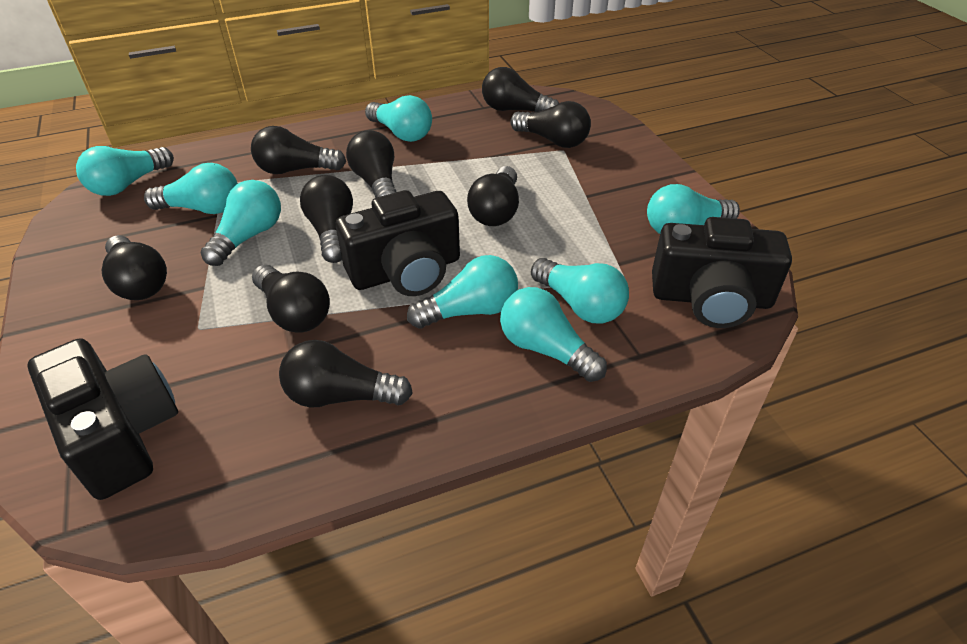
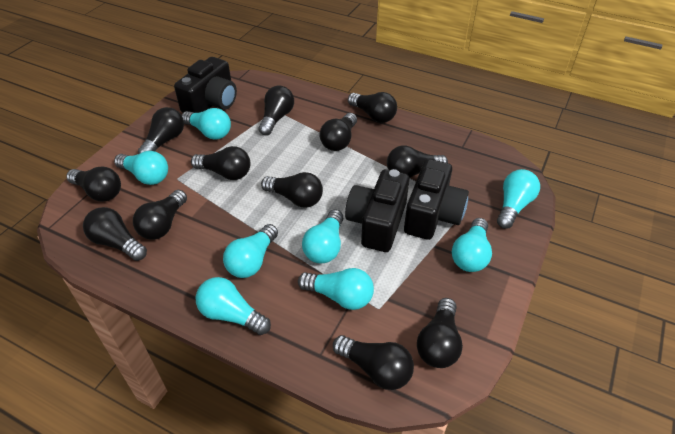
black light bulb: [102,235,167,300] [251,126,346,174] [252,264,330,333] [279,340,413,408] [300,175,353,263] [346,130,396,198] [467,166,519,226] [482,67,559,112] [510,101,591,148] = 9 -> [66,166,121,202] [83,207,147,261] [133,190,187,239] [138,107,184,154] [191,146,250,180] [259,85,294,135] [261,172,323,208] [320,113,357,151] [333,335,414,390] [348,92,397,123] [387,145,448,178] [417,298,463,368] = 12

